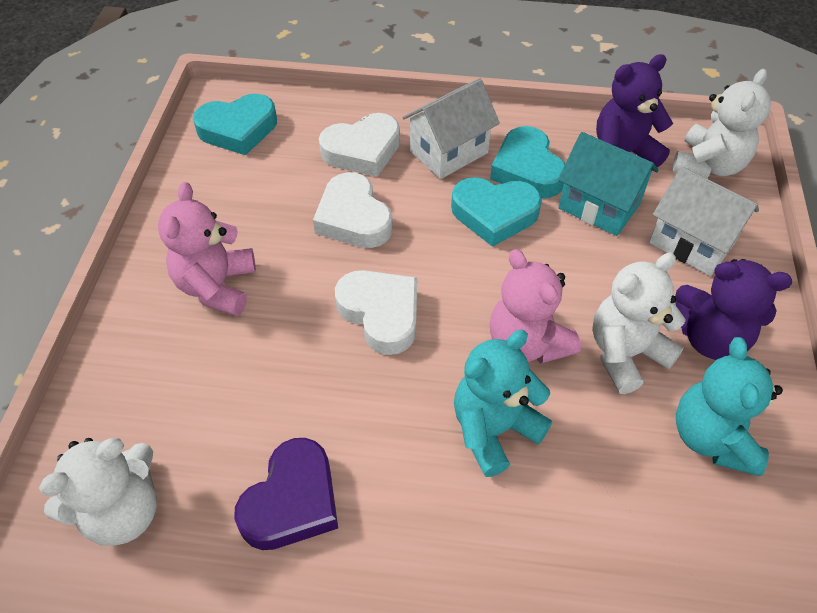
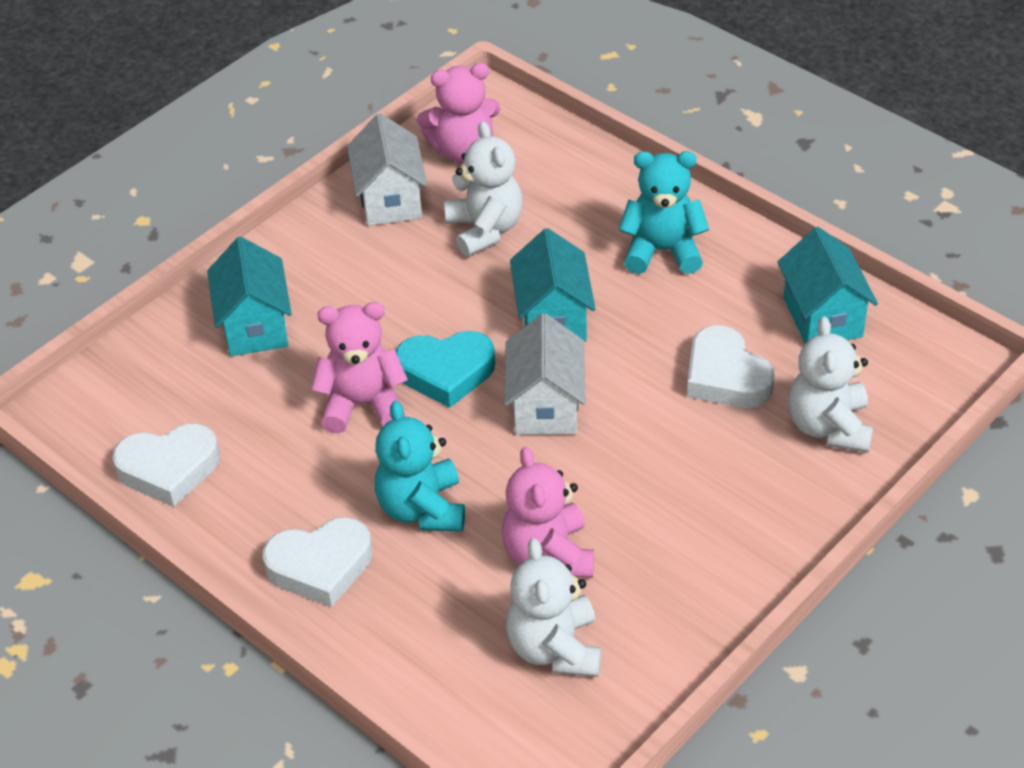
pink teddy bear: [158,182,256,316] [490,249,581,364] = 2 -> [311,302,408,434] [417,63,500,163] [502,447,594,578] = 3
purple heart: [234,438,338,550] = 1 -> none = 0
purple teddy bear: [596,54,673,167] [675,259,792,360] = 2 -> none = 0
turquoise heart: [193,94,277,155] [451,177,542,247] [490,126,565,198] = 3 -> [396,331,495,408] = 1
turquoise house: [558,132,659,236] = 1 -> [207,237,292,356] [510,228,595,342] [777,227,878,343] = 3

